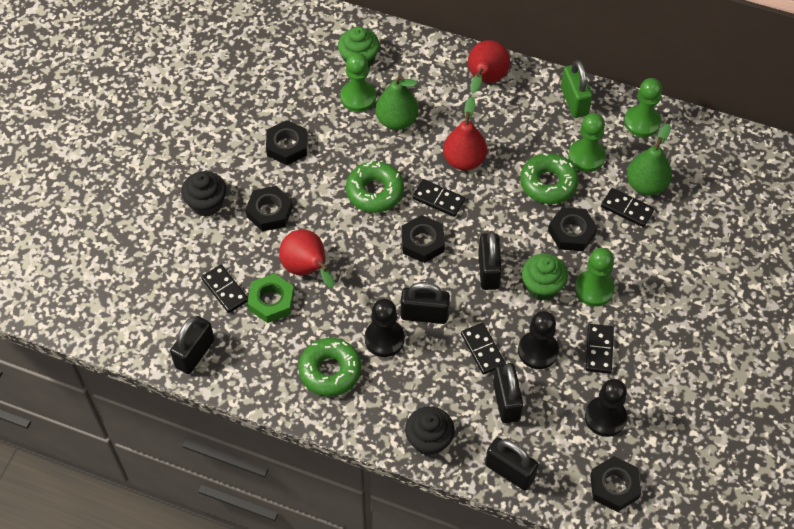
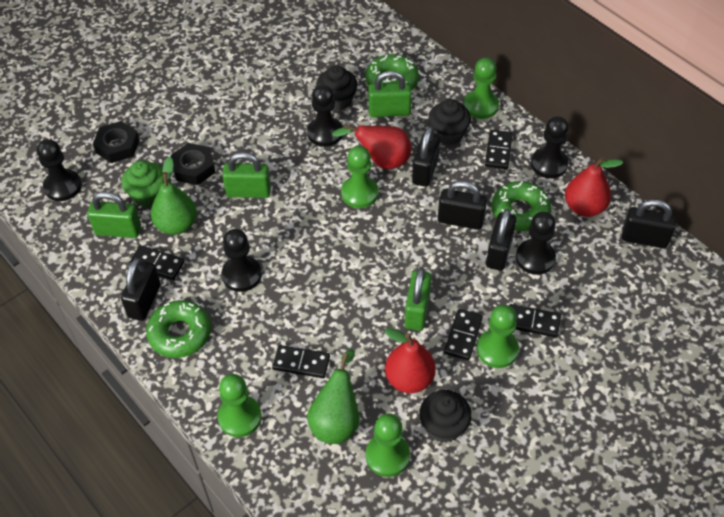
black cupcake: [181,171,226,217] [405,406,455,456] = 2 -> [316,65,357,111] [419,390,472,443] [428,99,471,145] = 3
black nut: [245,186,293,232] [266,120,307,165] [402,215,445,263] [548,207,598,251] [590,456,641,512] = 5 -> [93,121,139,163] [171,143,216,185] = 2
black pawn: [365,299,405,357] [518,311,559,369] [585,379,627,437] = 3 -> [37,139,82,201] [222,229,262,292] [307,85,343,147] [516,212,556,275] [531,116,569,179] = 5
green cupcake: [338,27,380,68] [521,254,568,301] = 2 -> [122,161,164,207] = 1
green nut: [247,273,294,323] = 1 -> none = 0
green padlock: [561,60,592,118] = 1 -> [87,192,141,238] [222,152,271,198] [368,71,412,117] [405,268,432,331] = 4
green pawn: [340,53,376,112] [568,113,606,172] [575,248,615,306] [624,78,662,137] = 4 -> [218,374,262,437] [341,146,378,208] [366,413,410,477] [464,57,499,119] [477,305,519,368] = 5

